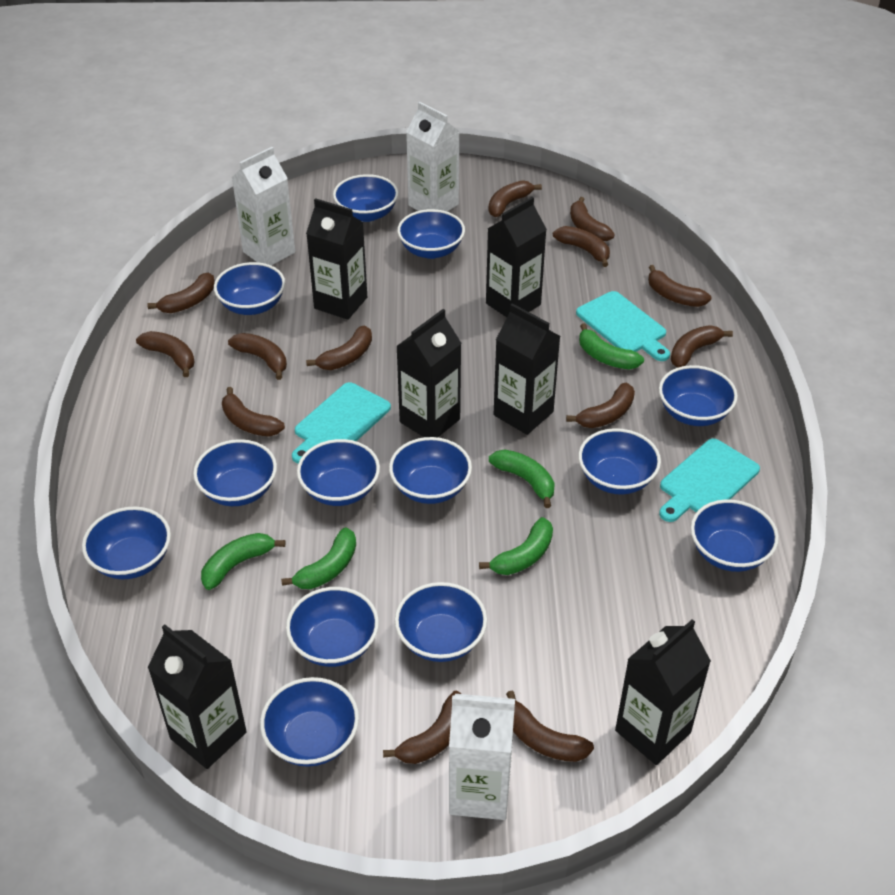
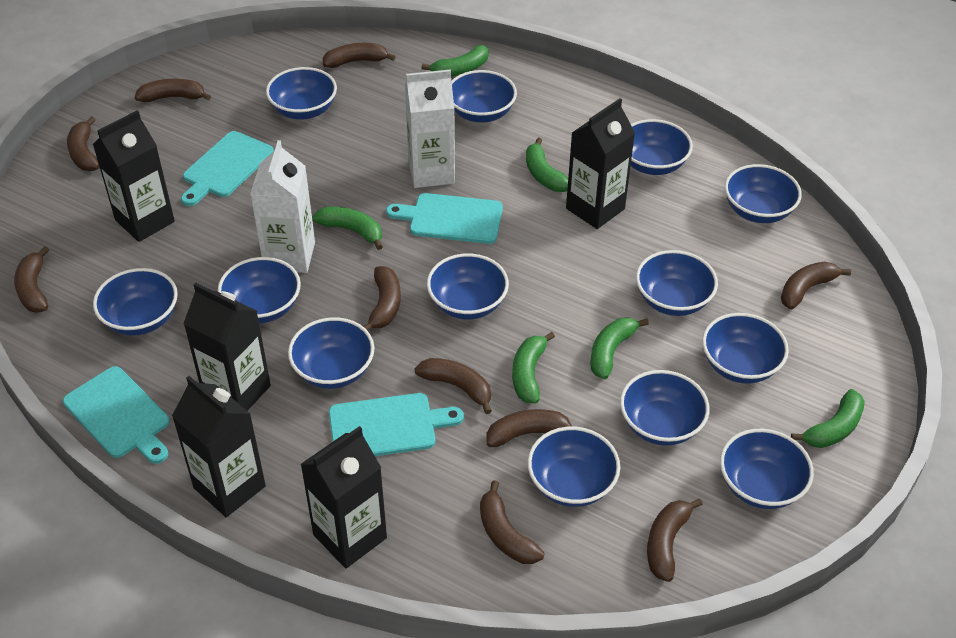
black carton: [148,624,247,769] [306,198,367,320] [396,309,462,438] [486,197,547,317] [494,303,560,435] [615,619,711,765] = 6 -> [93,110,175,242] [172,376,266,517] [183,283,271,411] [301,426,387,568] [566,98,635,229] = 5
brown banana: [136,331,195,377] [147,273,215,313] [222,387,285,437] [228,333,287,380] [306,326,372,370] [383,690,461,764] [489,180,542,217] [506,691,594,762] [553,226,610,267] [566,383,635,428] [570,197,615,241] [648,265,711,307] [671,325,733,368] = 13 -> [14,246,49,313] [67,116,99,171] [135,79,211,102] [323,43,396,68] [363,266,401,331] [415,358,492,414] [480,480,545,564] [486,409,572,447] [647,499,703,582] [781,261,851,310] = 10
green banana: [201,533,285,590] [281,527,356,589] [479,517,553,575] [489,449,555,508] [579,323,644,369] = 5 -> [312,207,383,250] [421,45,489,77] [512,332,555,403] [526,138,568,192] [590,317,649,379] [791,389,865,448] = 6
turquoise cutting board: [292,382,391,463] [576,291,670,361] [659,438,760,522] = 3 -> [63,366,170,464] [181,131,274,206] [329,393,464,456] [386,193,503,244] = 4
white carton: [232,147,295,266] [406,101,460,212] [449,694,515,820] = 3 -> [250,140,315,273] [405,69,455,188] = 2

